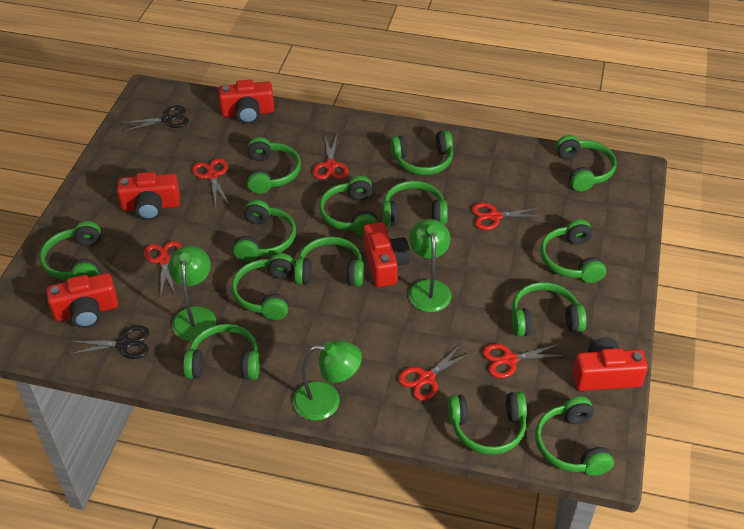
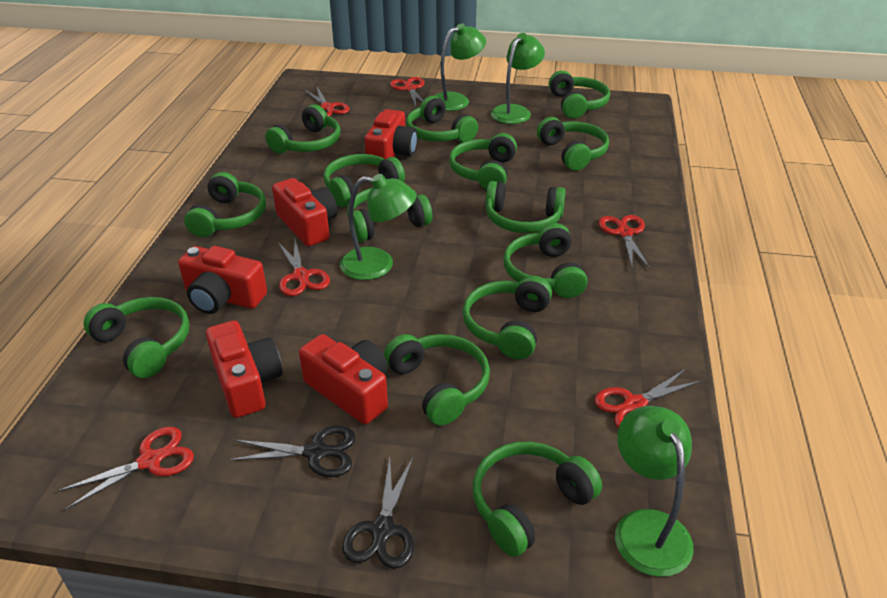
green lamp: [168,245,216,341] [293,340,362,421] [408,219,451,312] = 3 -> [340,174,416,280] [435,23,486,111] [491,33,545,124] [615,406,694,577] = 4

